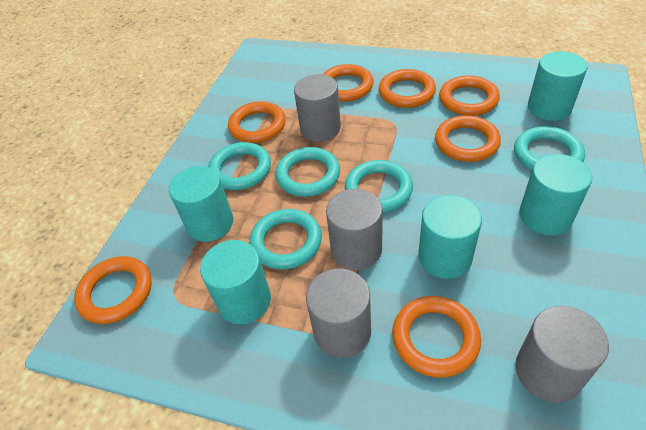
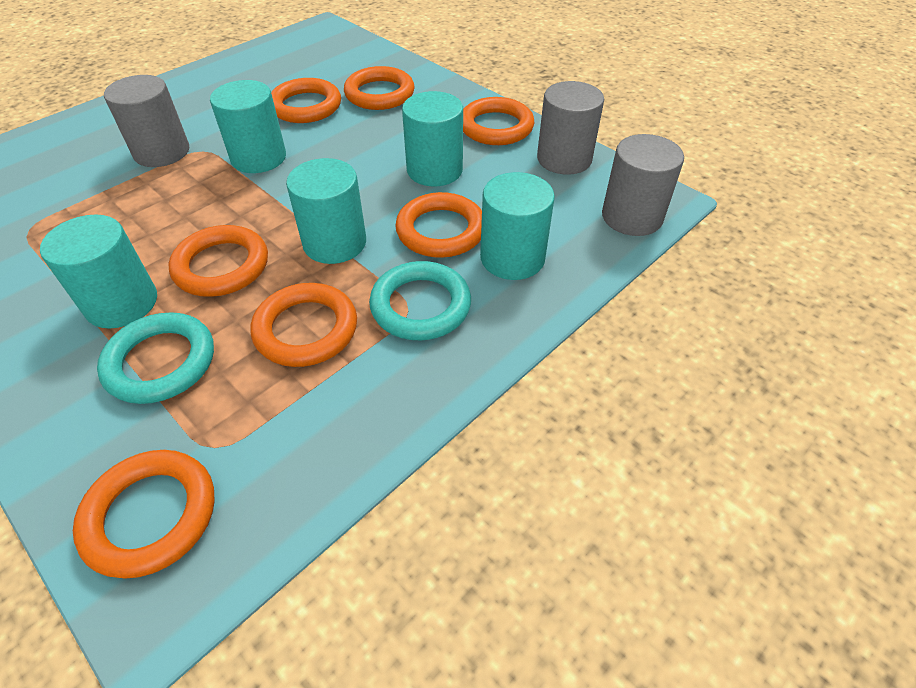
grey cylinder: [294,74,341,142] [306,268,371,358] [326,189,383,270] [515,306,609,403] = 4 -> [104,75,189,167] [537,81,604,175] [602,134,684,236] = 3
turquoise ring: [208,142,271,190] [250,209,322,270] [275,147,340,197] [345,160,413,213] [514,126,585,170] = 5 -> [97,312,214,404] [369,261,471,340] = 2

